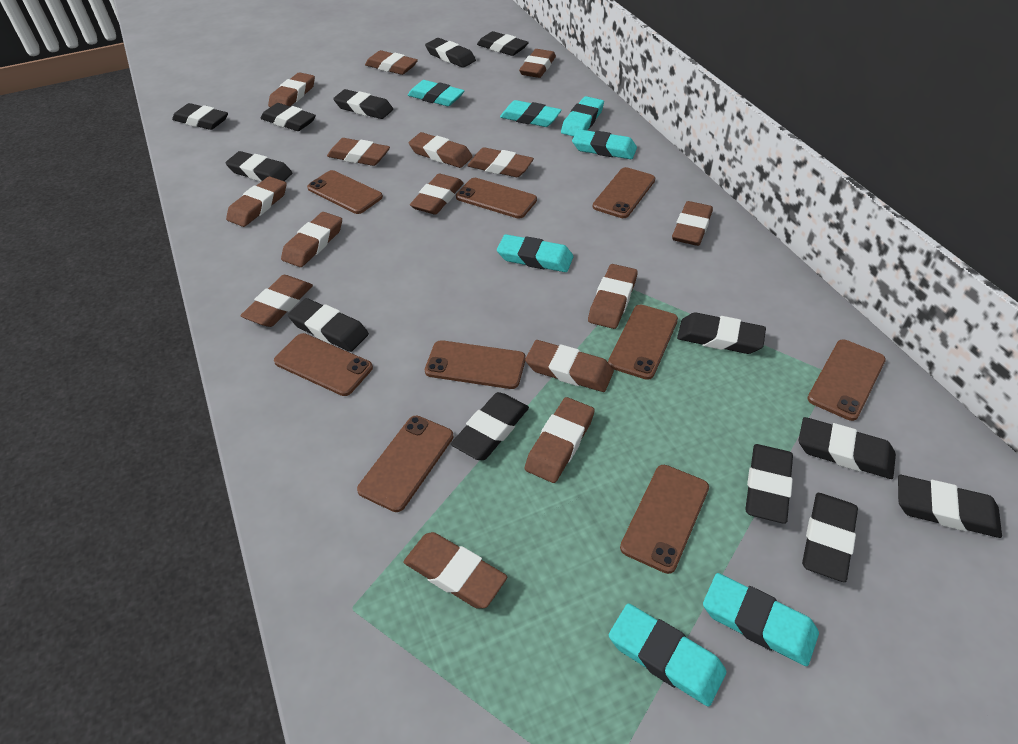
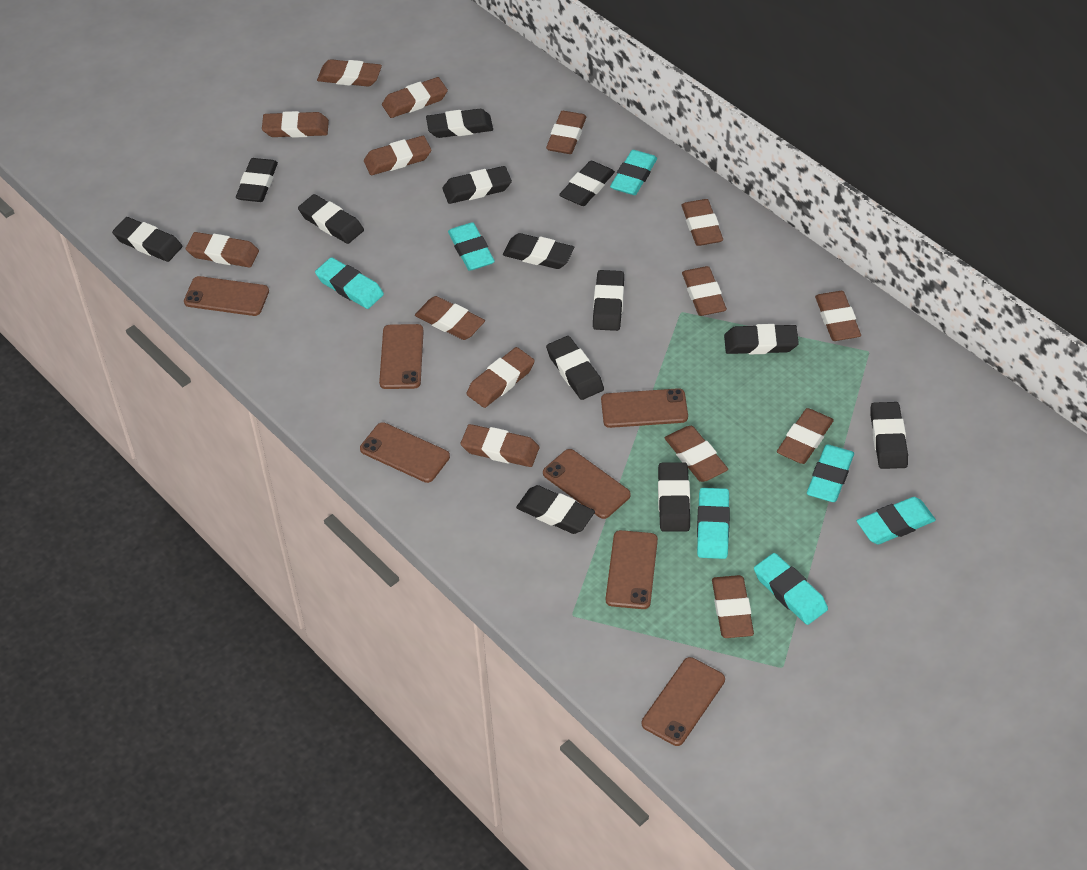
brown phone: [274,333,373,396] [307,170,383,214] [357,416,453,512] [425,340,526,389] [456,178,537,219] [593,167,655,218] [608,305,678,380] [620,465,709,574] [807,340,886,421] = 9 -> [184,276,269,316] [360,422,450,483] [379,324,424,389] [543,449,631,519] [601,388,688,428] [606,530,658,609] [642,657,725,746] = 7

